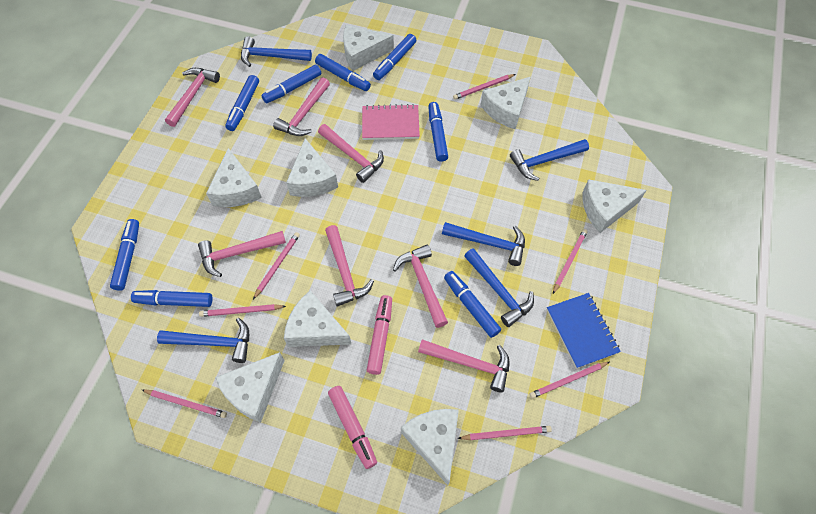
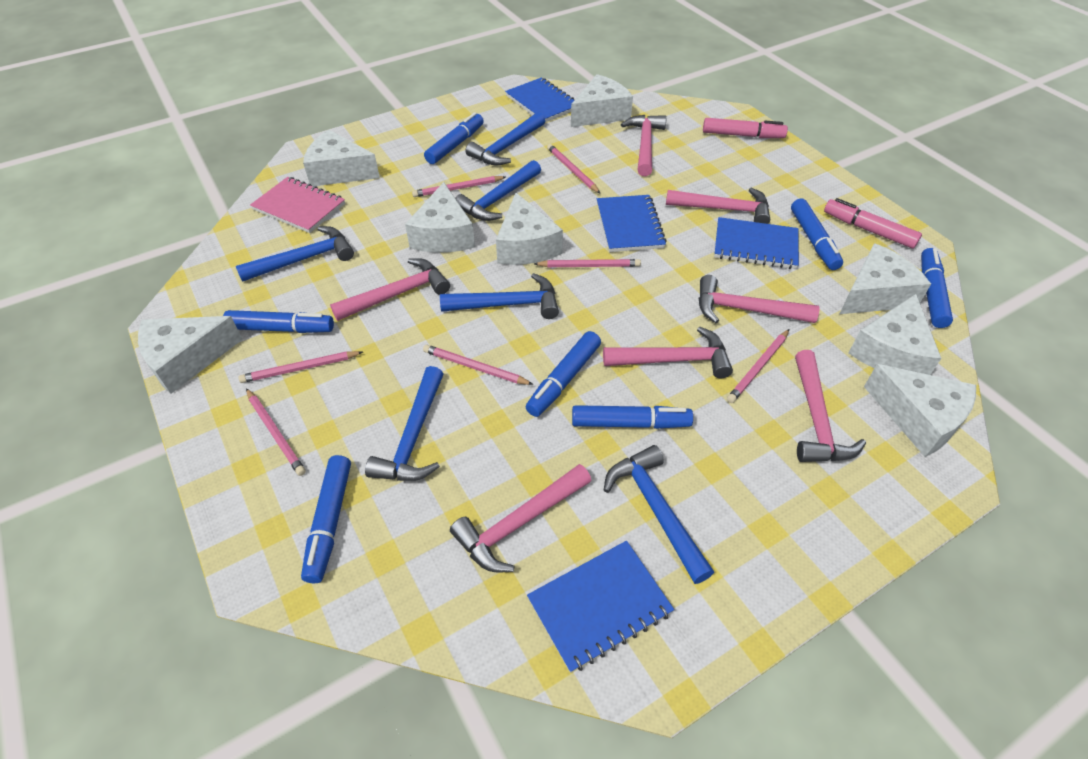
blue hammer: [157,318,249,363] [241,36,312,67] [442,222,525,266] [464,248,534,327] [510,139,589,181] = 5 -> [236,226,354,282] [365,366,443,481] [440,273,559,319] [455,160,541,221] [466,112,545,165] [604,445,714,584] = 6
blue marker: [110,219,139,291] [131,290,213,307] [225,75,259,131] [261,65,321,103] [315,54,371,91] [373,34,416,80] [428,102,448,162] [444,271,501,338] = 8 -> [223,310,334,333] [301,455,351,583] [424,112,484,164] [526,331,601,417] [572,405,693,429] [791,198,843,270] [921,248,953,328] = 7
blue notebook: [547,293,621,369] = 1 -> [505,77,574,122] [527,541,674,673] [597,195,666,252] [714,217,799,269] = 4

